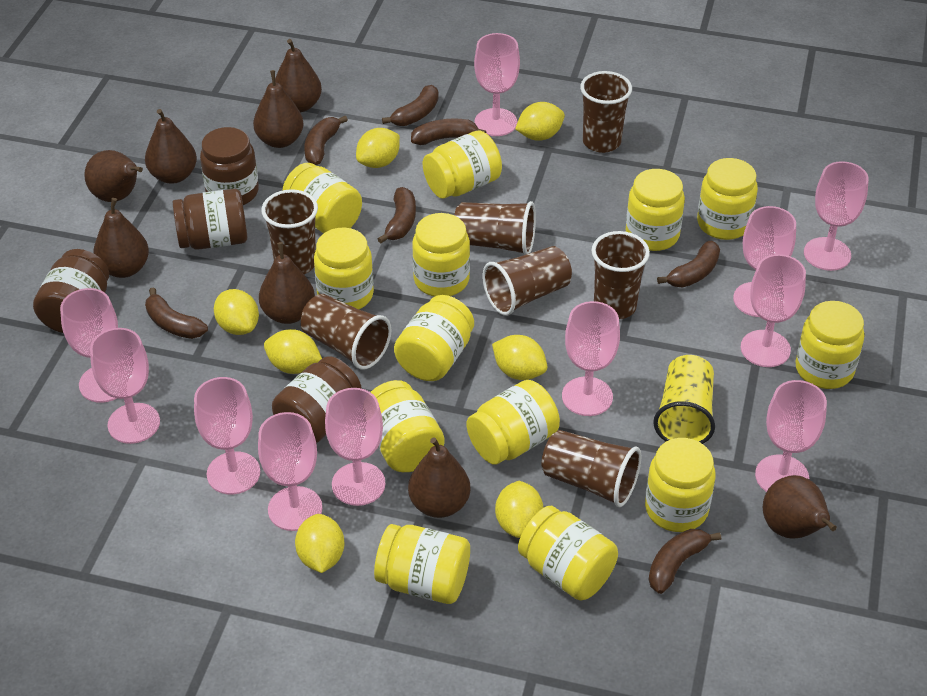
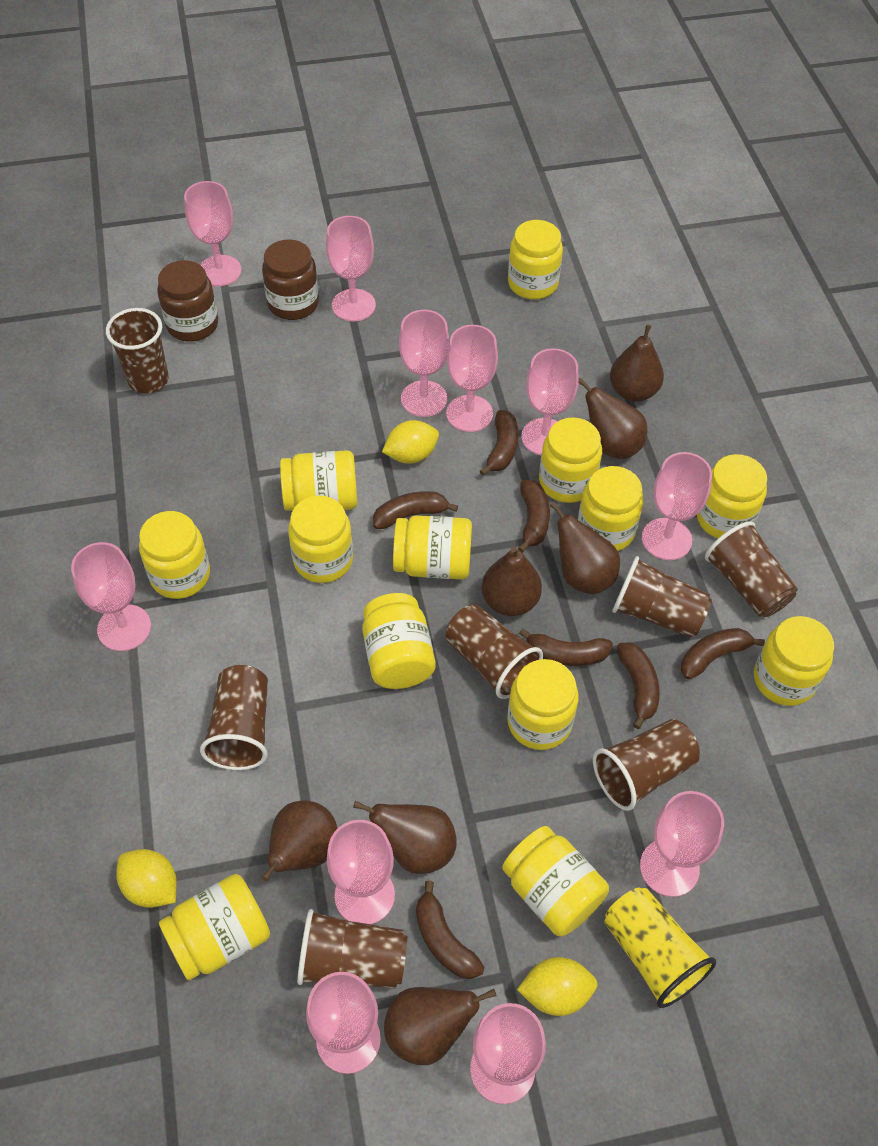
brown jar: [33,249,109,333] [173,189,247,250] [200,127,259,205] [272,356,362,443] = 4 -> [157,260,218,342] [262,240,319,320] = 2
brown pear: [84,150,143,202] [93,198,149,278] [145,109,197,184] [253,70,304,148] [259,242,315,324] [275,39,322,112] [408,437,470,518] [763,475,837,539] = 8 -> [262,800,338,882] [353,801,457,874] [384,987,497,1065] [481,546,542,616] [550,502,620,594] [578,378,647,459] [610,324,664,402] = 7
yellow lemon: [214,289,259,335] [264,329,322,374] [295,514,344,573] [356,128,400,168] [492,335,547,380] [495,481,544,538] [515,102,565,141] = 7 -> [117,849,177,908] [382,420,439,464] [517,957,598,1016] = 3

